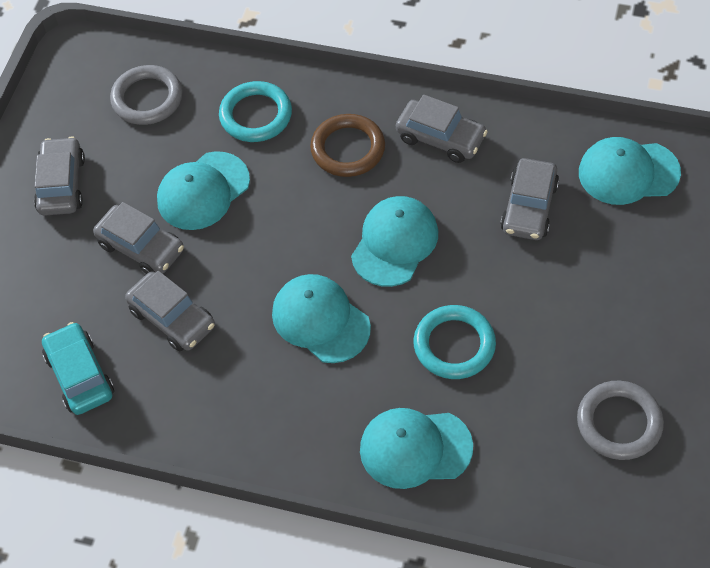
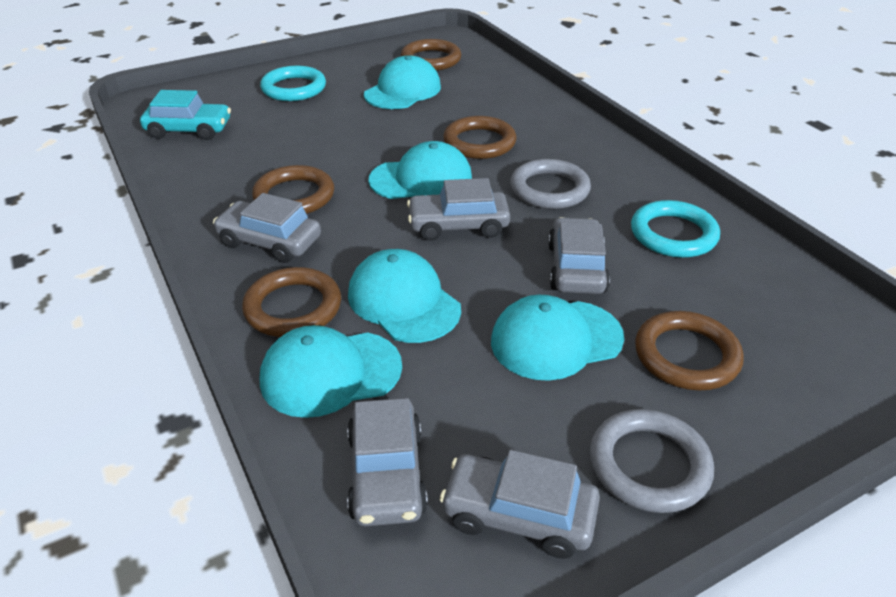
brown ring: [310,114,385,177] = 1 -> [242,267,341,337] [252,165,334,214] [401,39,461,71] [443,116,516,159] [635,311,744,390] = 5

